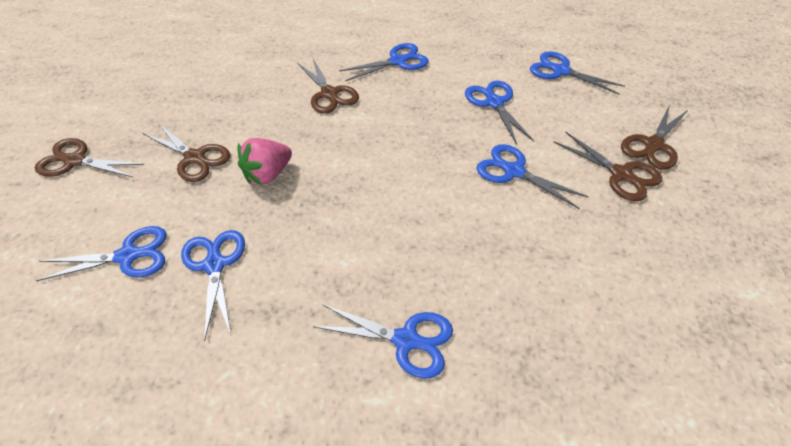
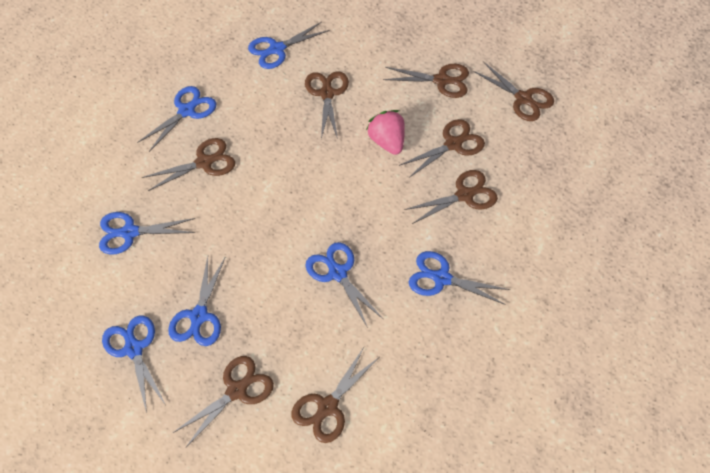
brown scissors: [35,138,144,177] [143,123,230,182] [298,57,359,114] [554,132,662,201] [621,104,688,170] = 5 -> [142,138,235,191] [173,356,274,447] [291,347,378,443] [305,71,349,139] [383,64,469,98] [399,119,485,178] [404,170,498,224] [473,62,554,121] = 8

